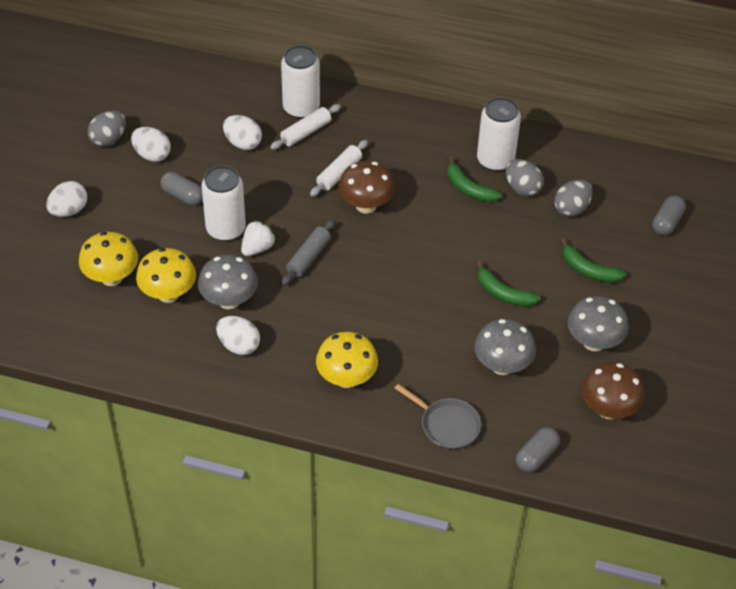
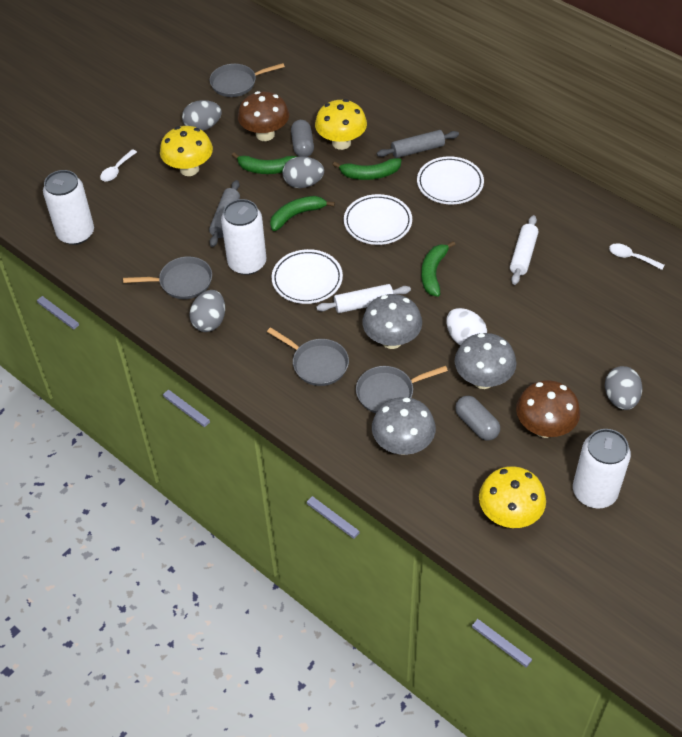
green banana: [447,156,502,202] [477,260,541,307] [561,238,626,283] = 3 -> [232,153,298,174] [270,196,335,231] [333,158,401,180] [421,241,456,297] = 4
grey capsule: [160,172,203,206] [516,427,560,472] [652,195,686,236] = 3 -> [291,120,314,157] [455,396,500,441] = 2
grey egg: [88,110,126,147] [505,159,544,196] [554,179,593,217] = 3 -> [182,100,222,131] [189,290,225,332] [283,156,324,188] [605,366,642,410] = 4
grey pan: [395,384,481,450] = 1 -> [123,256,212,299] [210,63,285,97] [267,327,349,386] [356,366,448,413] = 4
grey rolling pin: [281,219,335,286] = 1 -> [209,180,240,247] [377,130,459,158] = 2
white egg: [46,181,87,217] [131,127,171,162] [216,316,260,355] [223,115,262,150] = 4 -> [446,308,487,345] = 1
white plate: none = 0 -> [272,249,343,304] [344,194,412,245] [417,156,484,205] = 3
white spoon: none = 0 -> [100,149,137,182] [609,243,664,270] = 2
white strawberry: [241,220,276,256] = 1 -> none = 0

